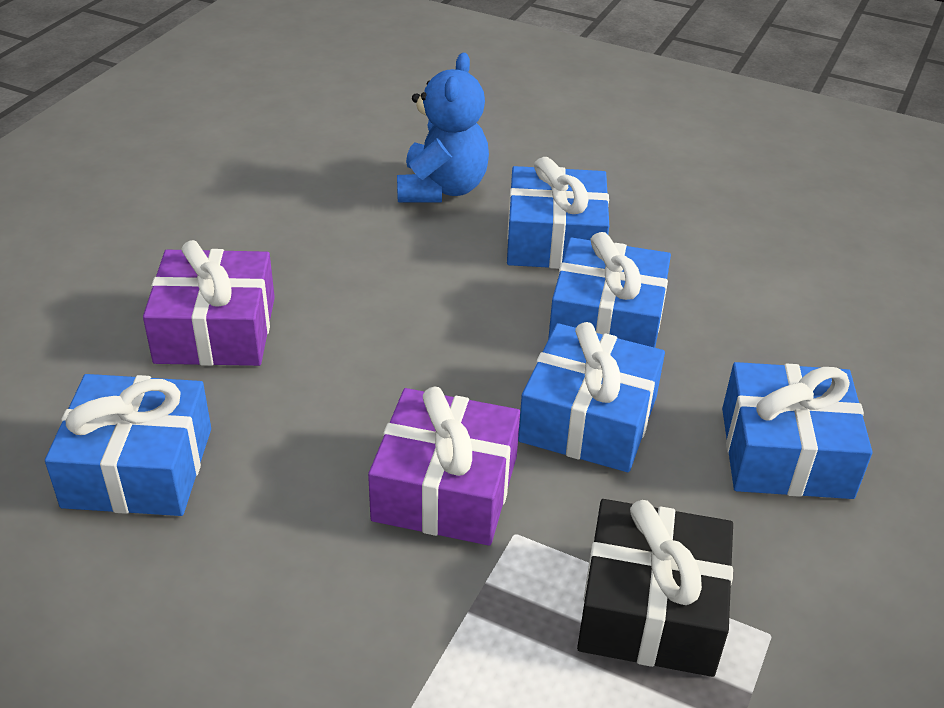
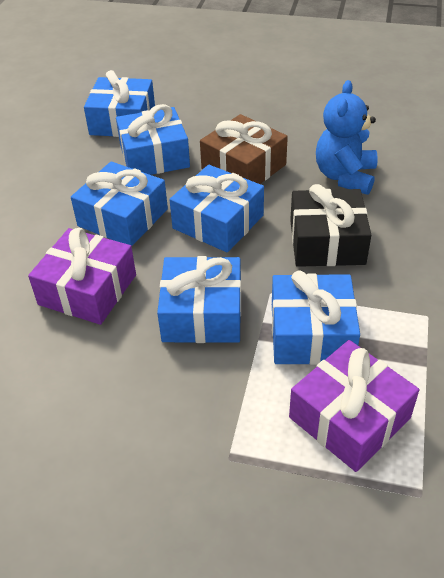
blue gift: [45,374,211,516] [507,157,609,269] [518,322,665,472] [548,232,671,348] [722,362,872,499] = 5 -> [71,161,168,246] [84,70,155,137] [116,104,190,175] [157,256,241,343] [169,165,264,253] [272,270,360,365] = 6
brown gift: none = 0 -> [200,114,288,184] = 1

